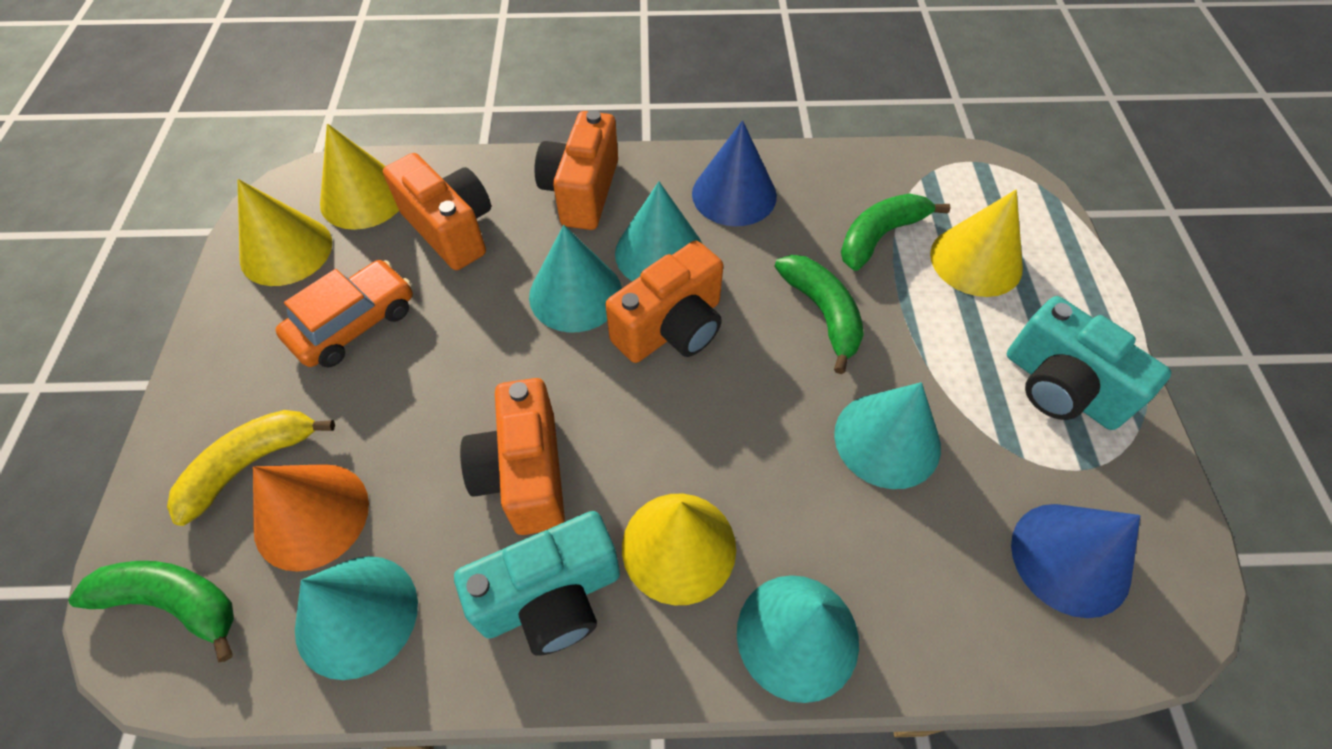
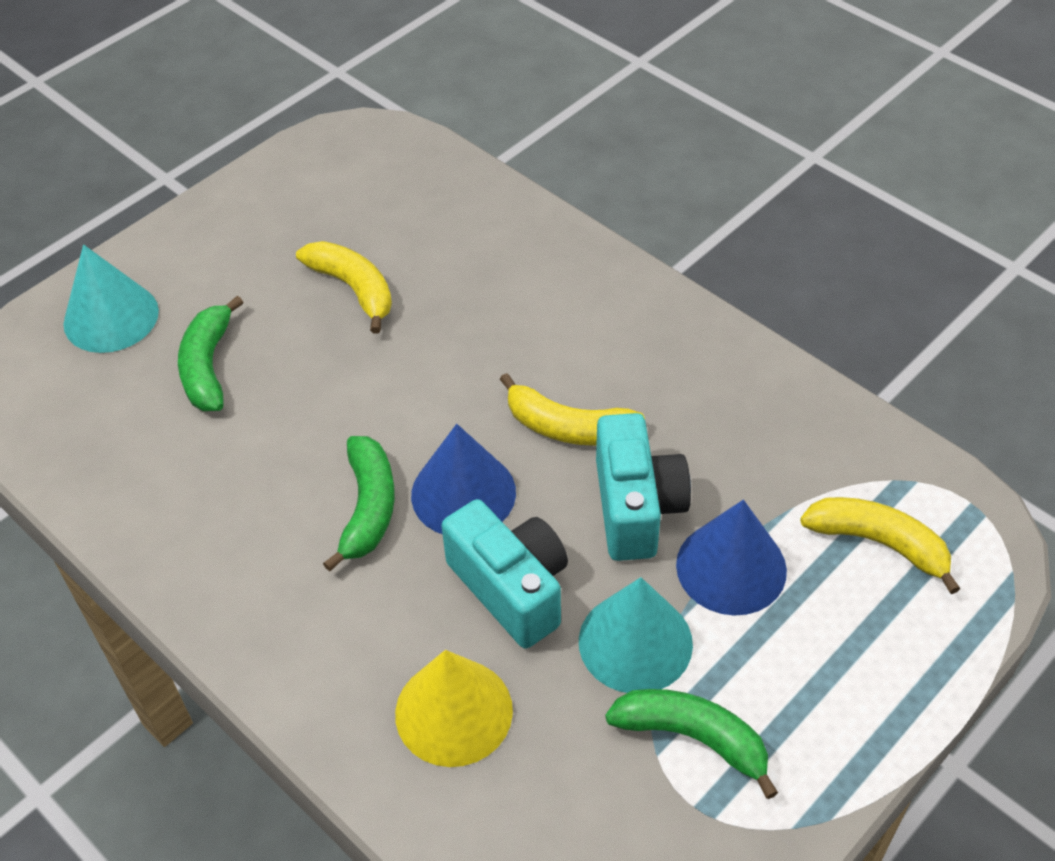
orange camera: [383,153,491,270] [460,378,565,535] [534,110,618,230] [605,241,723,363] = 4 -> none = 0
orange car: [276,260,413,368] = 1 -> none = 0
orange cone: [253,464,369,572] = 1 -> none = 0
turquoise cone: [295,556,418,680] [529,225,622,332] [615,181,702,282] [737,575,859,703] [834,382,941,489] = 5 -> [63,245,159,353] [579,577,693,693] = 2
yellow banana: [167,410,335,526] = 1 -> [296,241,392,334] [500,373,645,446] [800,497,961,594] = 3
yellow cone: [238,179,332,286] [320,123,399,230] [622,494,736,605] [930,190,1023,297] = 4 -> [395,650,513,767] = 1

